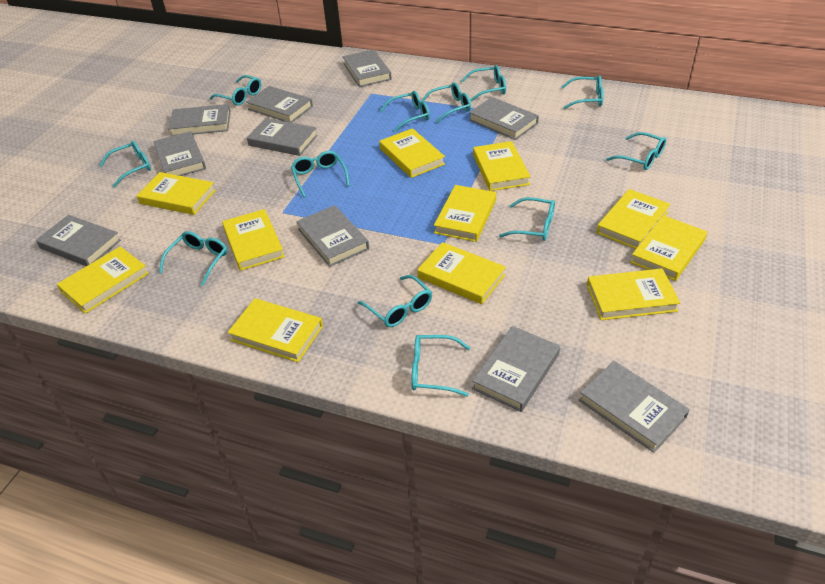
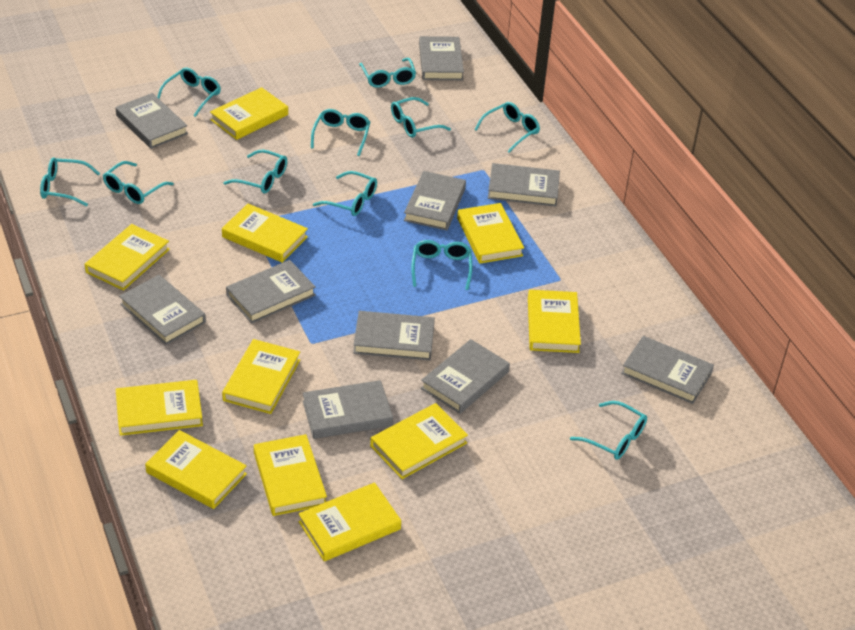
turquoise glasses: [99,141,151,188] [159,231,228,286] [210,75,261,105] [291,151,350,198] [358,275,432,327] [380,91,430,132] [411,335,470,397] [421,82,471,123] [461,65,506,102] [499,197,555,241] [562,75,604,109] [606,132,666,170] = 12 -> [40,157,100,207] [103,161,174,204] [158,68,221,117] [223,150,287,194] [311,109,370,156] [313,171,377,216] [359,58,416,88] [391,97,451,138] [411,240,472,290] [474,102,540,153] [570,401,647,460] = 11

